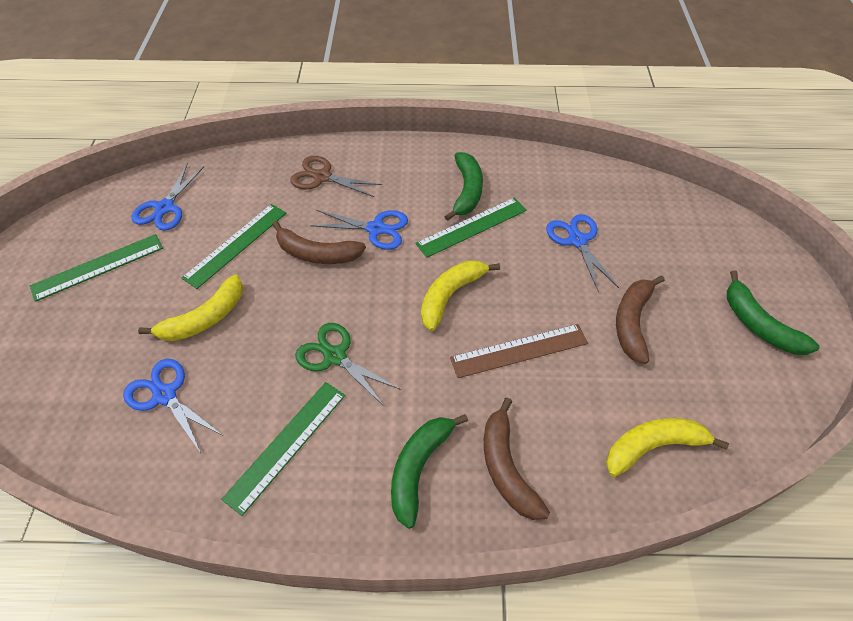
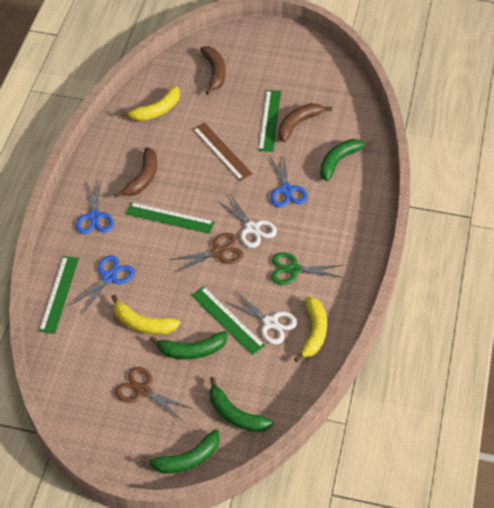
blue scissors: [123,359,222,453] [131,163,204,231] [310,210,408,250] [546,214,619,293] = 4 -> [70,255,135,314] [76,180,114,234] [270,156,308,208] = 3
brown scissors: [290,156,382,197] = 1 -> [115,367,193,421] [169,233,244,272] = 2
green banana: [391,414,468,529] [444,152,483,221] [727,270,820,355] = 3 -> [140,429,220,473] [149,331,228,359] [209,377,273,432] [320,139,373,181] = 4
white scissors: none = 0 -> [218,194,277,248] [226,292,297,344] = 2

